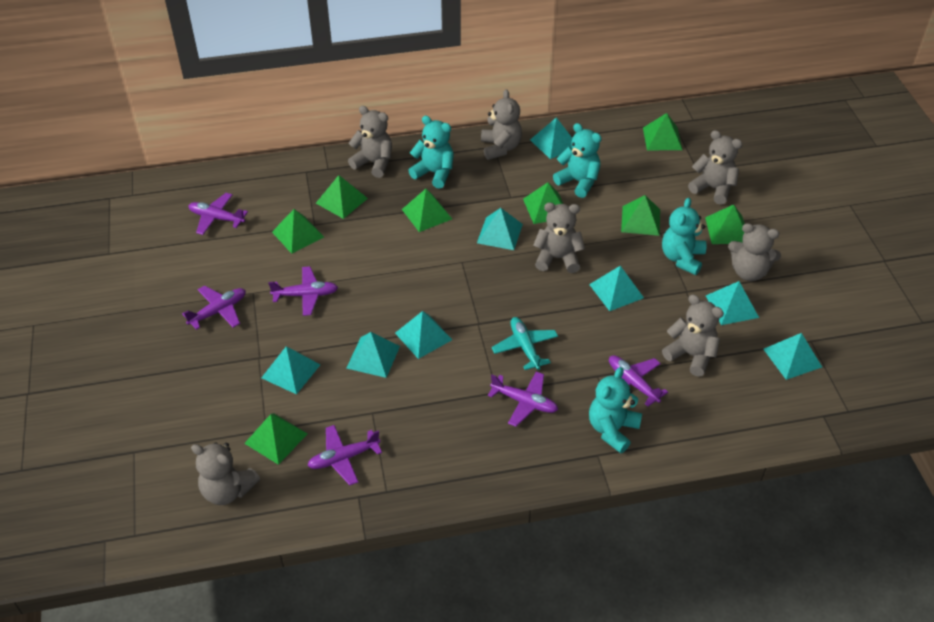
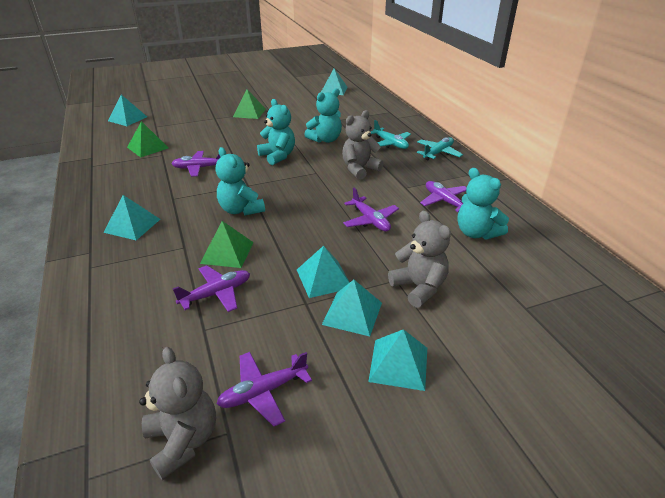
green pyramid: [244,413,308,465] [272,209,324,254] [316,175,368,219] [402,189,452,232] [523,183,563,224] [621,195,660,236] [643,113,682,150] [705,205,745,244] = 8 -> [127,121,168,157] [200,221,254,268] [233,89,266,119] = 3
grey teddy bear: [191,442,260,505] [348,106,392,178] [481,89,522,160] [533,202,585,273] [662,294,724,377] [688,130,742,205] [728,223,781,281] = 7 -> [139,347,216,480] [342,110,384,180] [388,210,451,308] = 3
purple plane: [182,285,246,330] [189,193,248,235] [268,266,338,316] [307,425,382,485] [488,372,558,427] [609,355,668,407] = 6 -> [172,151,220,177] [173,265,250,312] [217,352,312,427] [343,188,399,232] [420,181,467,212] = 5
turquoise plane: [492,317,558,370] = 1 -> [371,120,411,149] [417,137,463,160] = 2
turquoise pyramid: [261,346,320,395] [347,332,400,378] [395,311,452,359] [477,208,523,250] [530,117,572,159] [589,266,644,311] [706,281,759,325] [763,333,822,380] = 8 -> [103,195,160,240] [108,95,147,126] [297,246,350,298] [321,68,348,95] [322,280,382,336] [368,329,427,391] = 6

